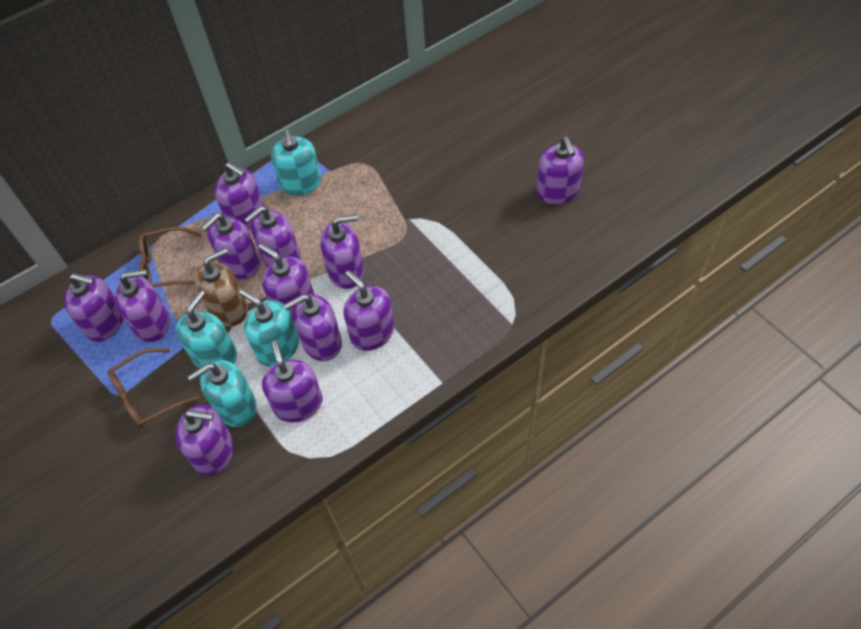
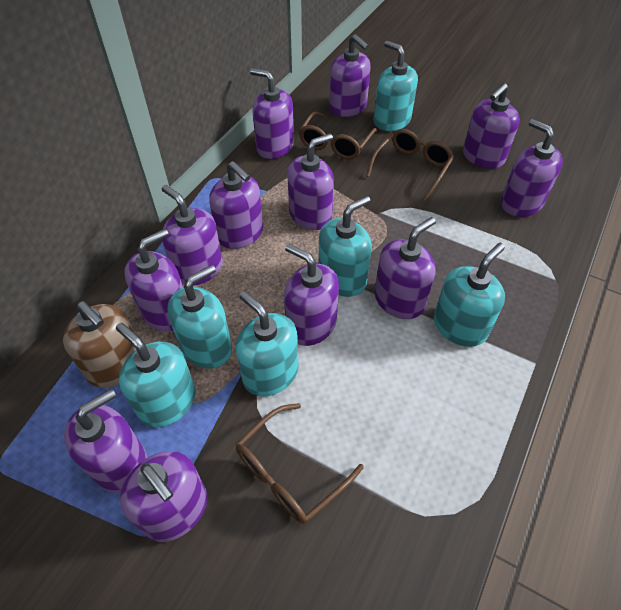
brown glasses: [108,348,199,428] [139,227,202,287] = 2 -> [236,403,364,524] [299,112,377,159] [366,129,454,201] = 3
turquoise soap dispenser: [176,291,237,368] [187,360,257,427] [239,289,299,367] [271,130,321,196] = 4 -> [116,323,196,427] [168,264,232,369] [236,291,299,397] [318,196,372,297] [373,41,418,131] [434,243,505,347] = 6

